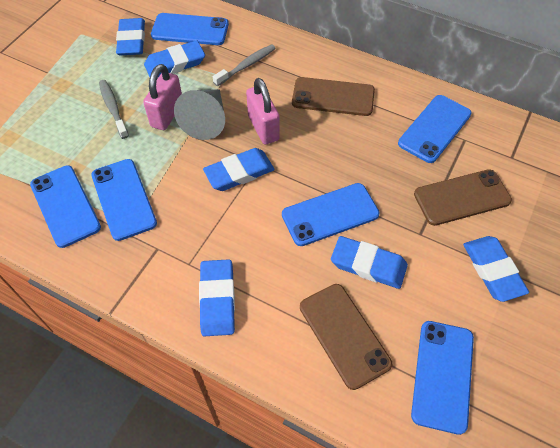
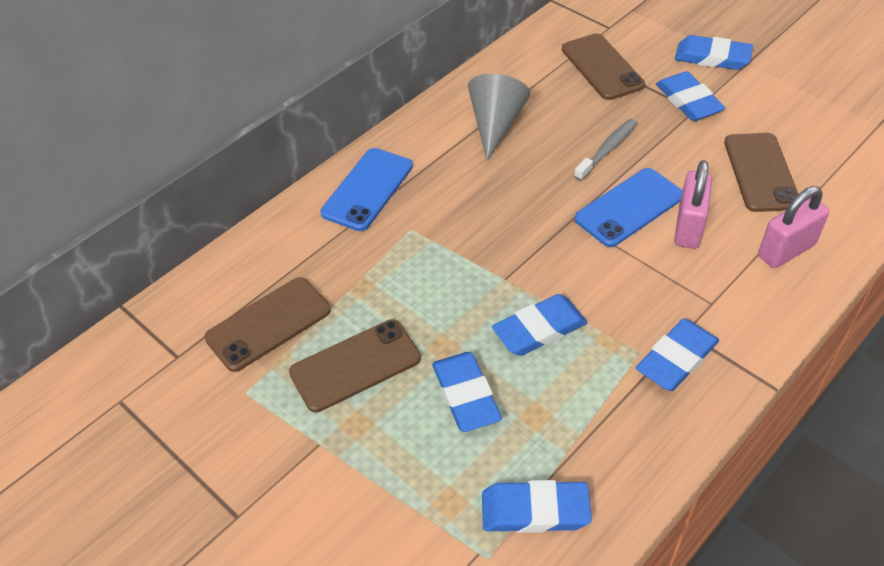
blue phone: [30,165,101,248] [91,159,157,241] [151,13,229,45] [282,183,380,246] [398,95,472,163] [411,321,474,435] = 6 -> [320,148,413,231] [575,168,683,247] = 2
brown phone: [292,77,375,116] [300,284,392,390] [414,169,512,226] = 3 -> [204,277,331,372] [289,319,421,413] [562,33,645,100] [724,133,798,212] = 4
grey toothbrush: [99,80,129,139] [213,44,276,86] = 2 -> [574,119,637,181] = 1

